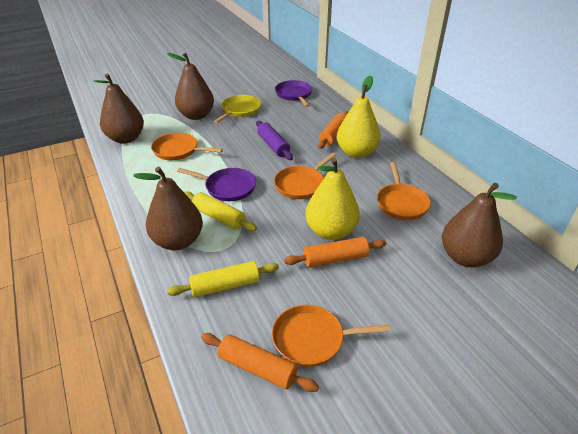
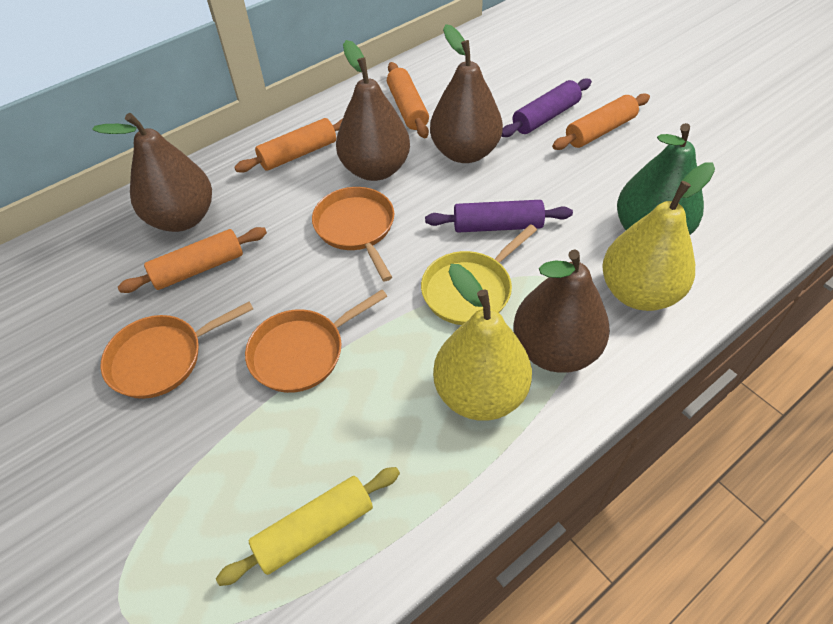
green pear: none = 0 -> [617,123,704,235] = 1
orange pan: [151,133,223,160] [272,305,390,367] [274,153,336,199] [377,162,431,220] = 4 -> [101,301,253,399] [245,290,387,393] [312,187,394,281] = 3
orange rolling pin: [201,333,319,392] [284,237,386,268] [318,111,348,149] = 3 -> [118,227,267,293] [234,118,343,173] [387,62,429,138] [552,93,650,150] = 4
purple pan: [177,168,256,201] [275,80,312,107] = 2 -> none = 0
purple rolling pin: [256,121,293,160] = 1 -> [425,200,573,233] [502,78,592,137] = 2
yellow rolling pin: [167,261,279,297] [184,191,257,231] = 2 -> [216,467,400,586] = 1

